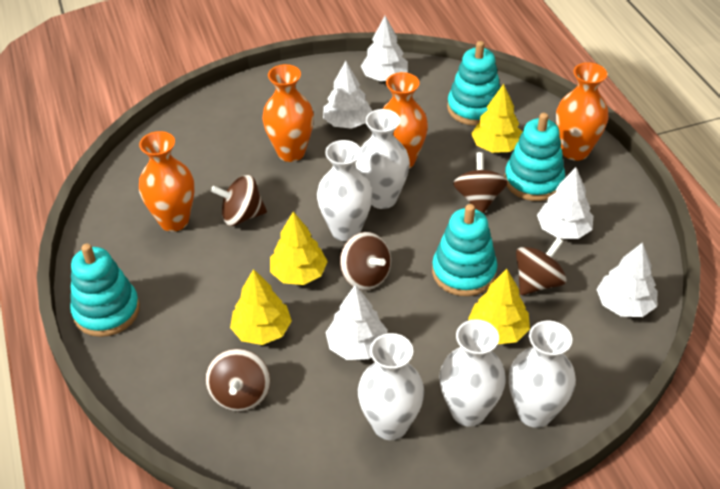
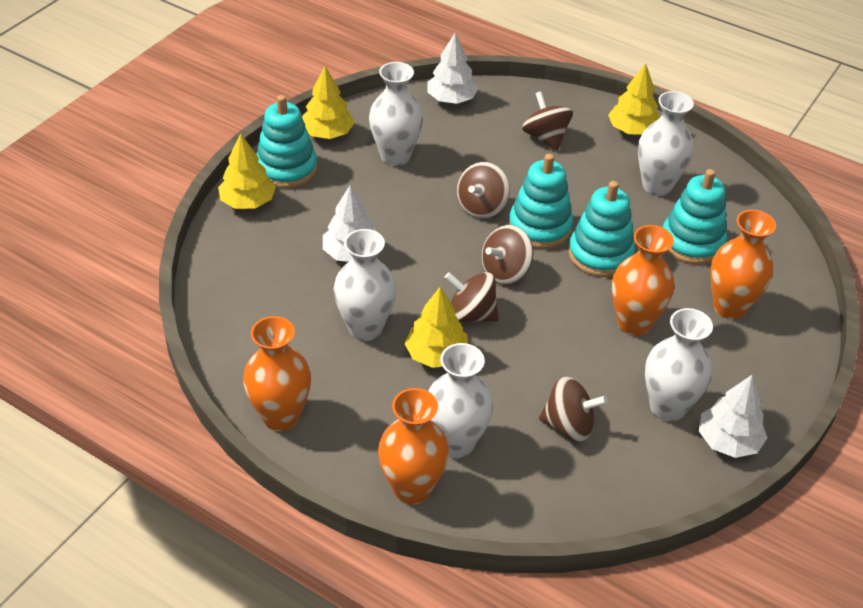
white tree: [323,61,372,129] [325,285,388,360] [361,16,408,81] [537,167,593,239] [596,242,657,317] = 5 -> [323,185,376,262] [427,33,479,104] [699,375,767,458] = 3

